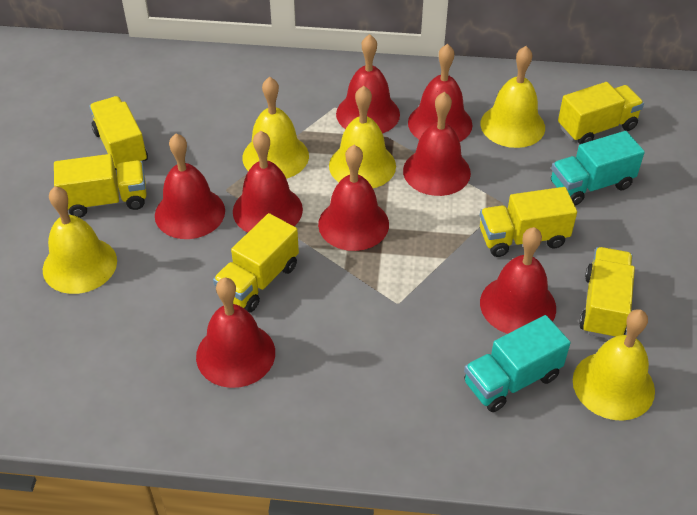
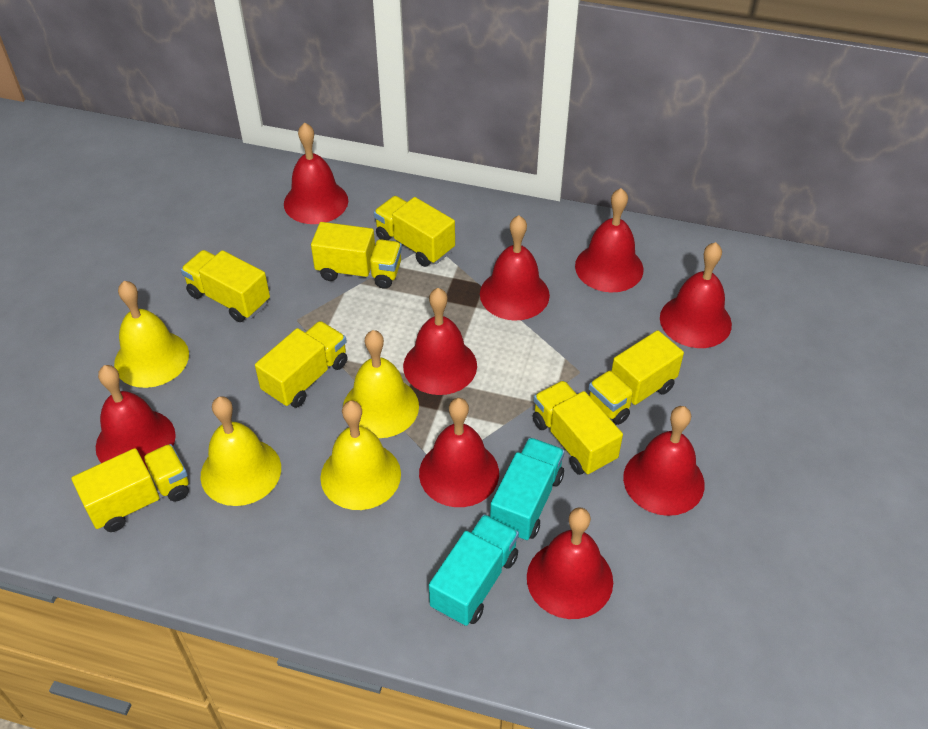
red bell: [155,134,225,239] [196,278,275,388] [233,131,303,232] [318,145,389,251] [336,34,400,134] [403,92,471,196] [408,44,473,142] [480,227,556,334] = 8 -> [96,365,176,469] [284,122,348,224] [403,288,477,395] [419,398,499,507] [480,215,550,321] [527,507,613,619] [575,188,644,292] [623,406,705,516] [660,242,732,348] = 9
yellow bell: [43,186,117,294] [242,77,309,179] [329,86,396,188] [480,46,545,148] [573,309,655,421] = 5 -> [114,281,189,388] [201,396,281,506] [320,400,401,510] [343,330,419,438] = 4
yellow truck: [54,154,147,218] [89,96,148,170] [213,213,299,312] [480,187,577,257] [558,82,644,144] [579,247,635,339] = 6 -> [72,444,189,532] [181,250,270,322] [255,321,348,408] [311,222,402,289] [374,196,455,267] [533,381,623,475] [588,330,684,425] = 7

